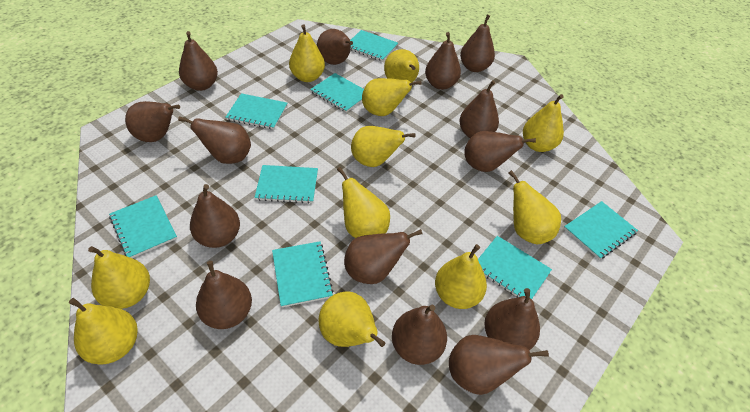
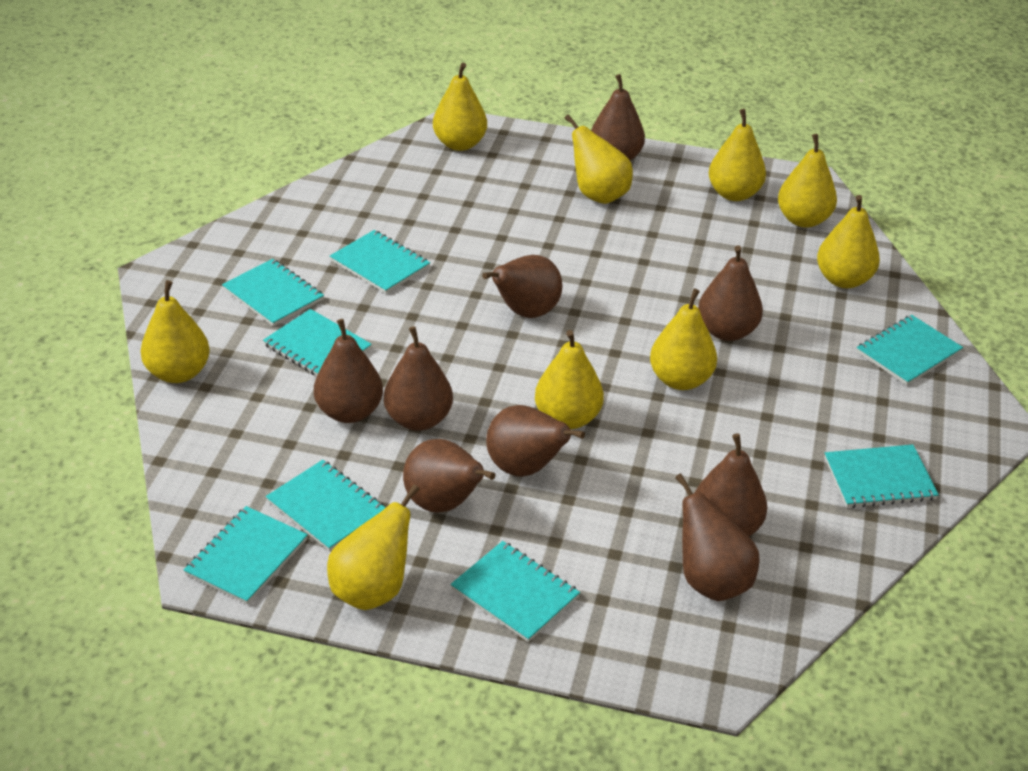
brown pear: [125,101,180,142] [178,116,251,164] [179,31,218,91] [190,184,240,248] [196,261,252,329] [317,29,353,65] [344,229,422,284] [392,305,447,365] [425,32,461,90] [449,335,549,395] [459,80,499,138] [460,14,495,72] [464,131,536,172] [484,288,540,350] = 14 -> [314,319,383,423] [384,326,453,431] [403,439,495,513] [482,255,562,318] [486,405,585,477] [591,74,645,161] [675,473,760,601] [695,433,767,536] [698,245,763,341] = 9
yellow pear: [69,298,138,365] [88,246,150,309] [289,24,325,82] [318,291,385,347] [337,167,390,238] [351,126,415,167] [362,78,421,116] [384,49,419,83] [435,244,487,309] [508,170,561,244] [523,94,564,152] = 11 -> [141,280,210,383] [327,485,419,610] [433,63,487,151] [535,330,604,429] [565,115,633,204] [650,289,717,390] [709,109,766,201] [778,134,837,228] [817,195,880,288] = 9

